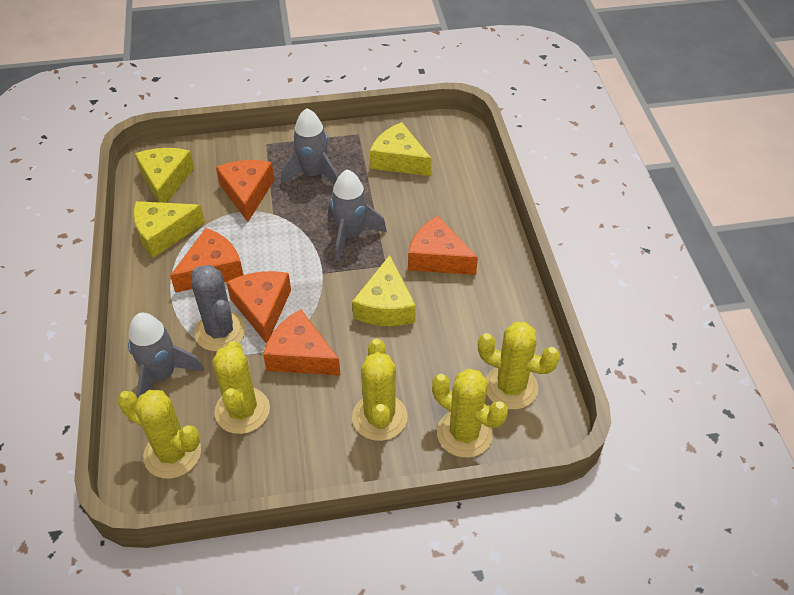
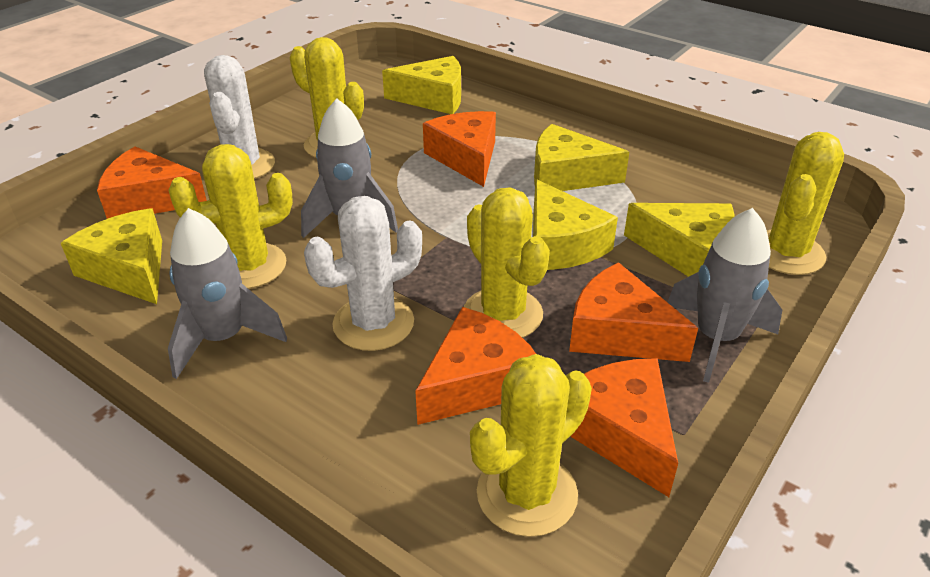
grey cactus: [191,265,246,352] = 1 -> none = 0
white cactus: none = 0 -> [204,55,275,179] [304,196,422,351] = 2
yellow cheese: [134,201,205,258] [135,148,194,203] [352,255,416,326] [370,122,432,176] = 4 -> [61,208,162,304] [382,56,461,114] [533,179,618,270] [534,124,629,191] [624,203,735,277] = 5

